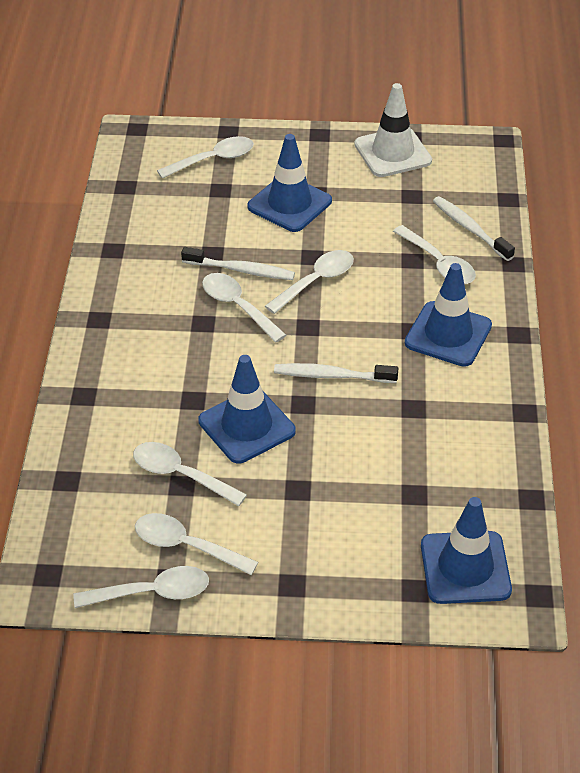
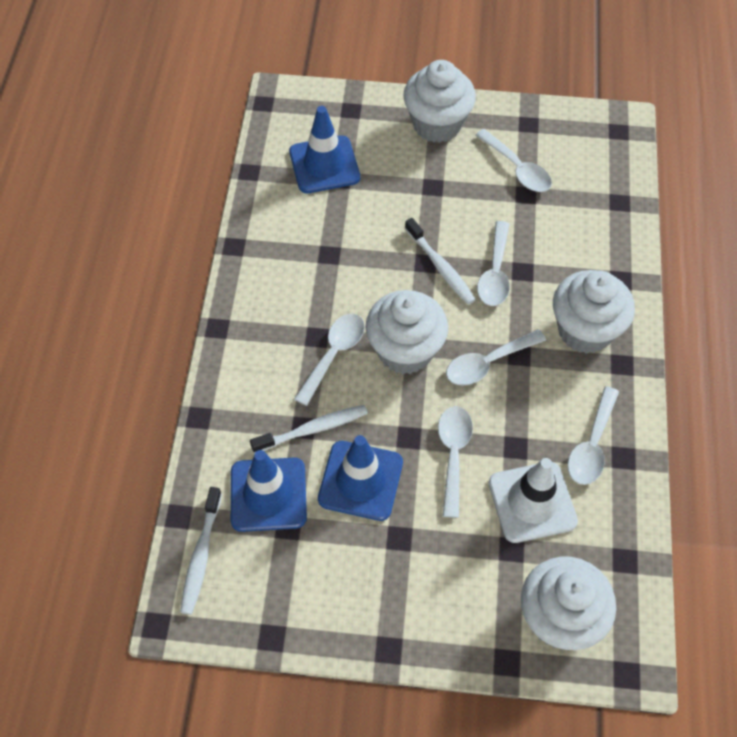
blue traffic cone: [198,355,296,464] [247,134,332,232] [405,263,492,367] [421,497,512,604] = 4 -> [231,450,307,532] [289,106,360,193] [318,435,403,521] = 3
white cupcake: none = 0 -> [365,290,448,374] [403,60,476,143] [521,556,616,650] [553,270,635,354] = 4
white spoon: [73,566,209,608] [133,442,247,506] [135,513,259,575] [157,136,254,179] [202,273,286,343] [265,250,354,314] [393,225,476,284] = 7 -> [294,314,365,406] [438,406,473,518] [446,329,546,386] [475,129,552,192] [477,221,510,306] [568,386,619,485] = 6

